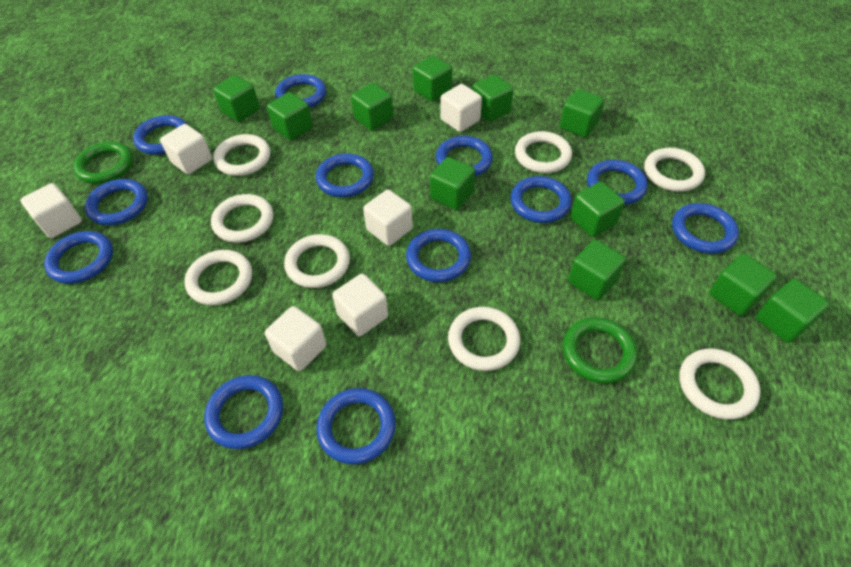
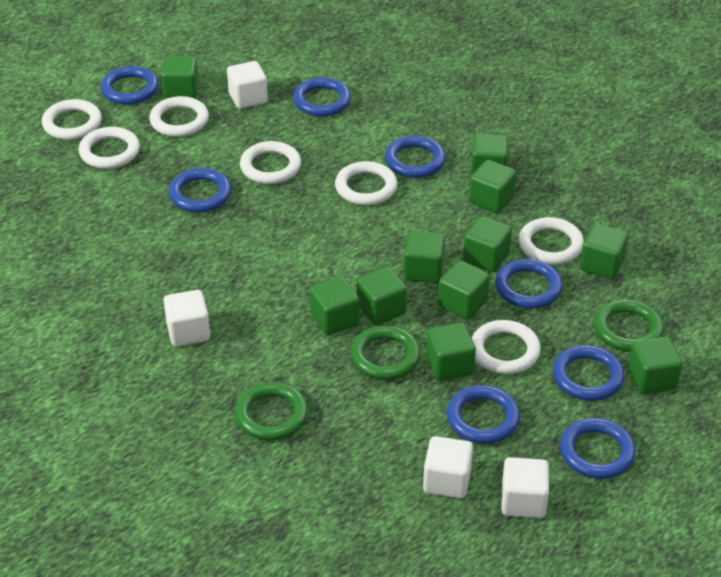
blue ring: [44,231,113,284] [85,179,148,225] [133,115,188,155] [204,375,283,449] [275,74,326,108] [316,153,374,197] [316,388,396,464] [406,229,471,282] [436,136,493,176] [511,176,572,223] [587,160,648,205] [672,203,739,254] = 12 -> [100,66,159,105] [169,168,231,213] [293,77,351,117] [385,135,446,178] [447,385,520,444] [495,259,563,309] [553,345,625,401] [560,418,636,479] = 8
green ring: [73,142,133,184] [563,317,638,383] = 2 -> [235,382,308,440] [350,326,421,380] [594,299,664,352] = 3
white cube: [20,183,82,238] [160,124,212,174] [265,306,326,371] [332,274,388,336] [363,190,413,246] [441,84,482,132] = 6 -> [163,290,210,346] [227,61,268,109] [423,436,473,498] [502,457,549,518] = 4
white ring: [184,250,252,305] [211,194,273,243] [213,134,270,176] [284,234,350,288] [448,307,520,371] [515,131,572,173] [644,148,705,192] [679,349,761,420] = 8 -> [42,99,101,140] [79,127,140,169] [149,96,209,137] [240,141,301,184] [335,161,397,205] [472,320,541,374] [519,217,584,265] = 7

